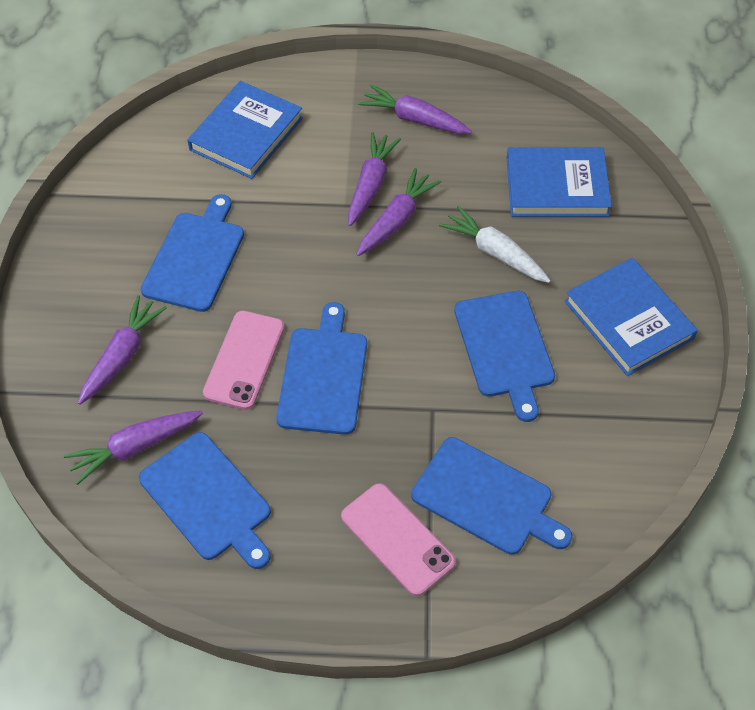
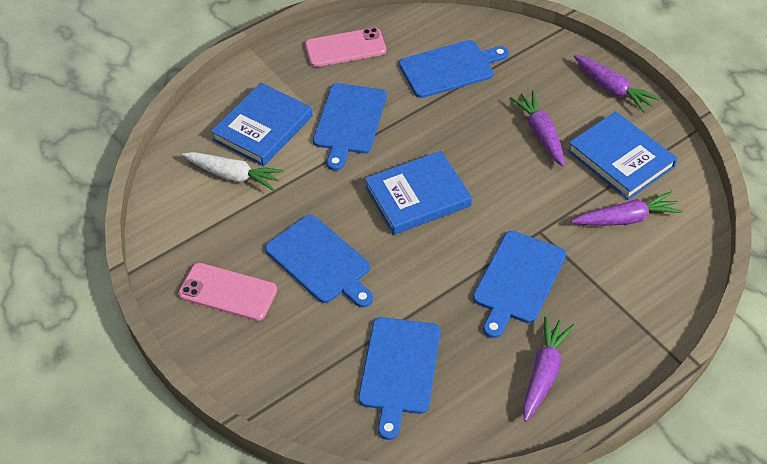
purple carrot: [64,411,203,485] [78,295,167,405] [348,132,401,226] [356,168,441,256] [358,84,472,134] = 5 -> [510,91,565,167] [523,316,575,422] [571,191,683,226] [574,55,660,113] = 4

